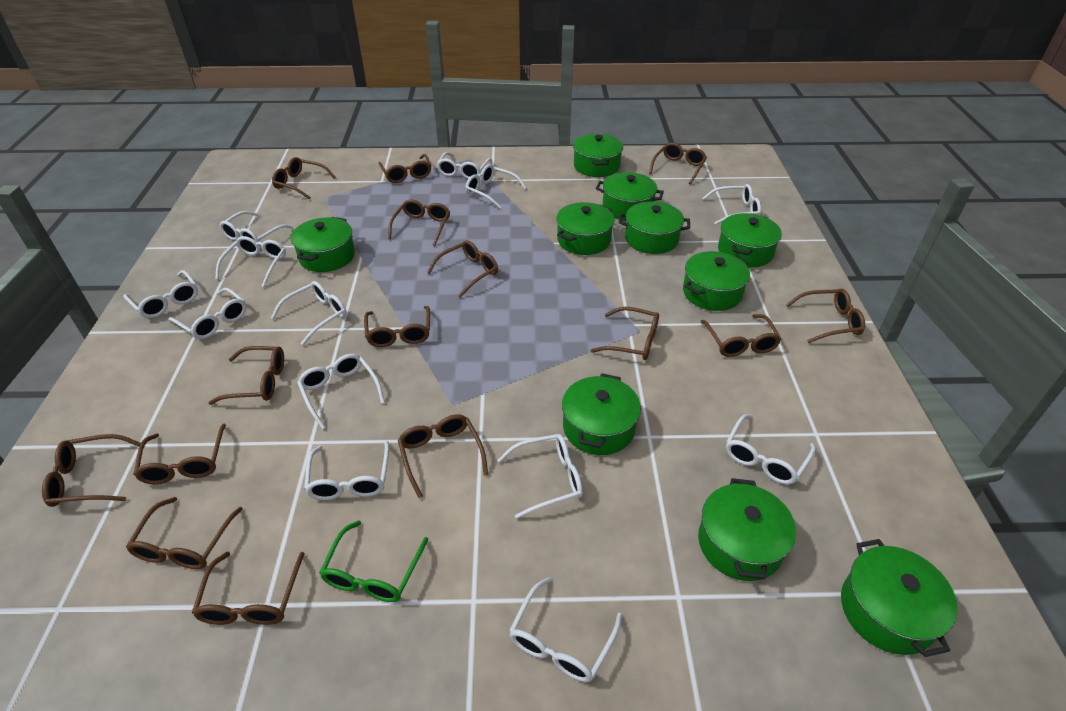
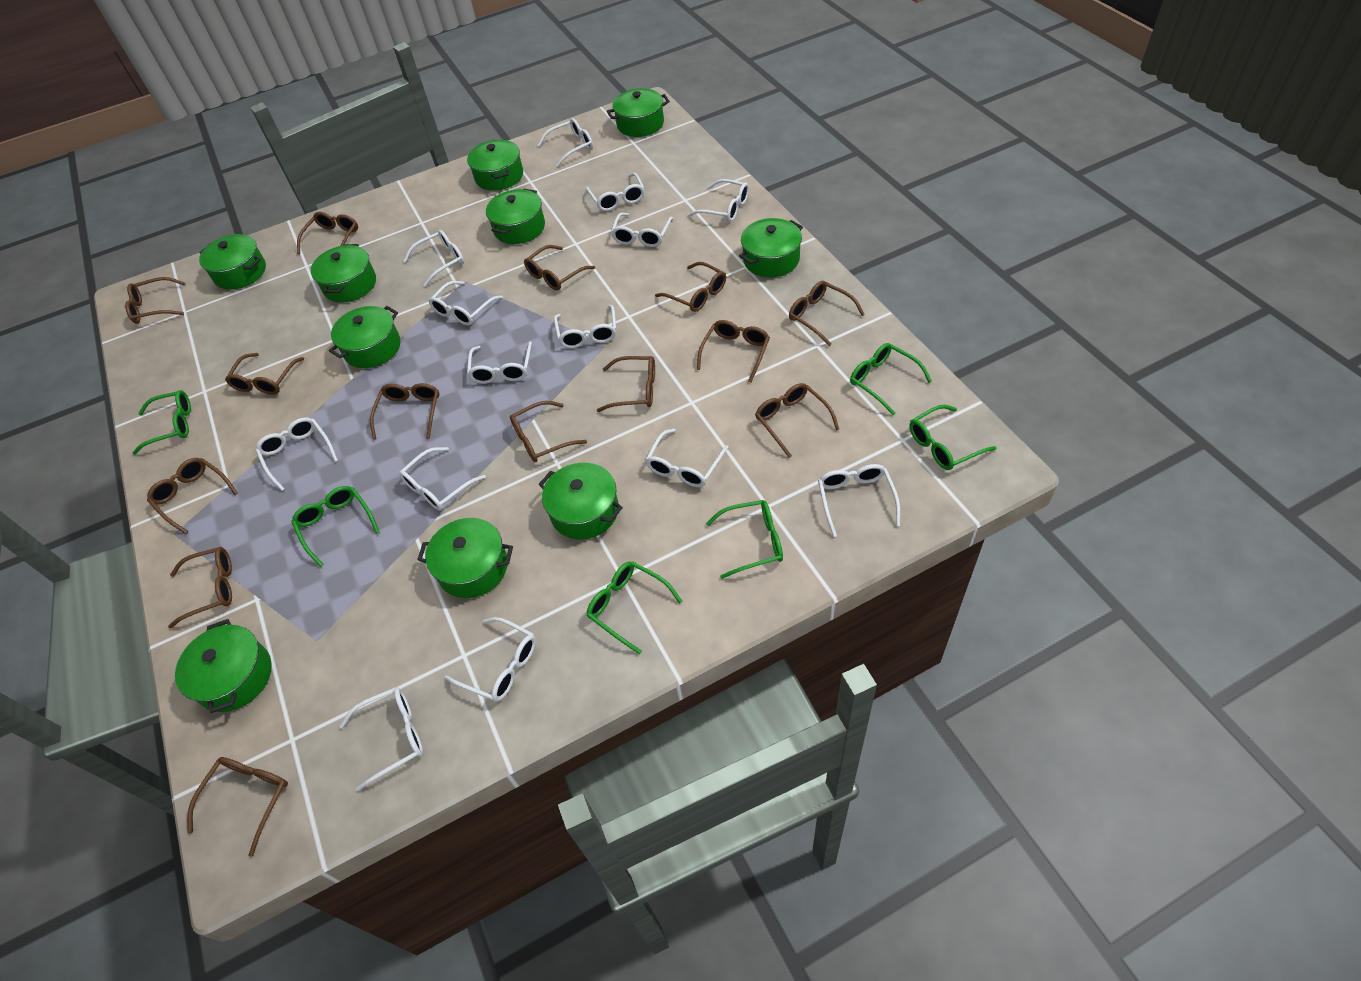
brown glasses: [42,434,141,507] [126,497,243,569] [133,423,226,484] [192,552,305,625] [208,346,284,405] [272,157,336,200] [364,306,430,347] [378,154,431,183] [388,200,450,246] [398,414,488,498] [427,240,498,298] [591,307,659,360] [649,143,707,185] [701,314,781,357] [786,289,865,343] = 15 -> [125,277,185,324] [147,458,238,534] [168,547,232,628] [187,757,288,857] [225,353,304,395] [297,212,358,254] [370,383,439,439] [510,401,587,462] [524,245,595,291] [597,356,655,412] [655,262,726,312] [697,320,770,382] [755,383,839,458] [789,281,865,346] = 14
green glasses: [319,520,429,602] = 1 -> [132,390,191,455] [291,486,380,567] [586,561,682,654] [706,500,783,579] [850,343,932,415] [910,405,997,470] = 6
white glasses: [123,270,198,318] [169,288,247,339] [215,236,286,287] [220,211,293,242] [271,281,347,345] [297,354,385,430] [304,440,389,500] [437,152,492,179] [465,164,526,209] [497,434,583,519] [509,577,622,682] [702,184,761,225] [726,414,816,484] = 13 -> [255,417,338,491] [340,687,423,791] [399,447,486,511] [403,230,464,287] [429,281,503,325] [444,617,536,702] [467,341,532,384] [537,118,593,167] [554,305,616,348] [586,173,645,211] [611,213,674,247] [645,429,729,487] [688,179,749,222] [818,464,900,537] = 14

